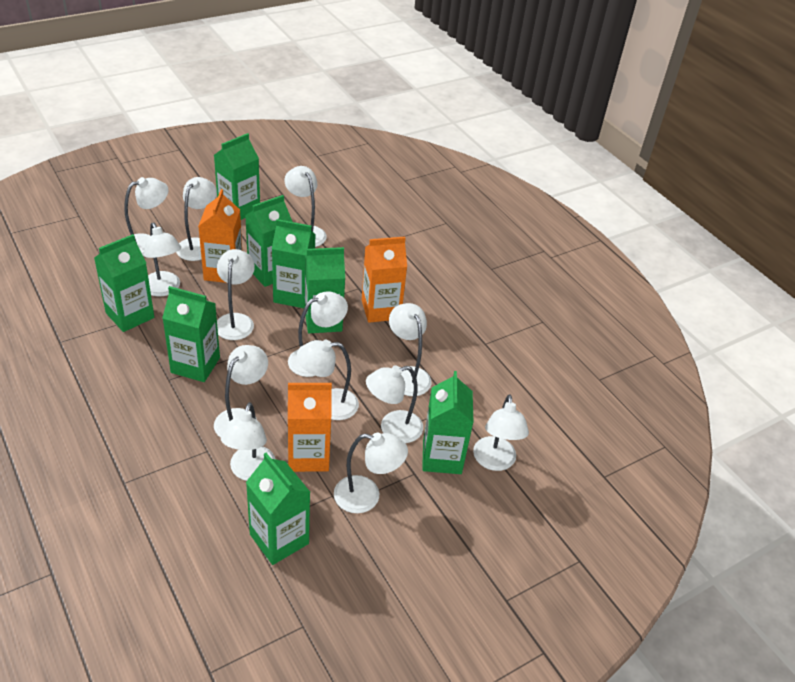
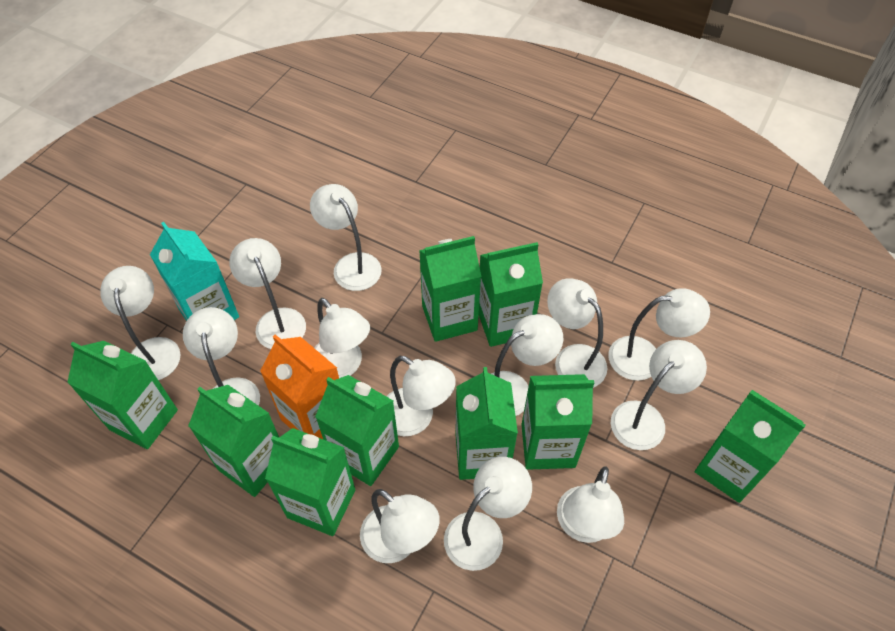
green carton: [94,234,154,332] [162,286,220,382] [214,133,260,220] [245,195,292,287] [246,453,310,565] [272,219,316,308] [305,247,345,333] [422,371,473,474] = 8 -> [67,341,178,449] [188,385,279,497] [265,428,355,536] [315,375,399,486] [419,236,481,342] [455,367,518,480] [479,242,543,347] [521,374,594,470] [695,390,806,503] = 9
orange carton: [198,189,242,283] [288,383,332,472] [362,237,407,323] = 3 -> [260,334,339,439] = 1
turquoise carton: none = 0 -> [150,222,239,321] = 1

